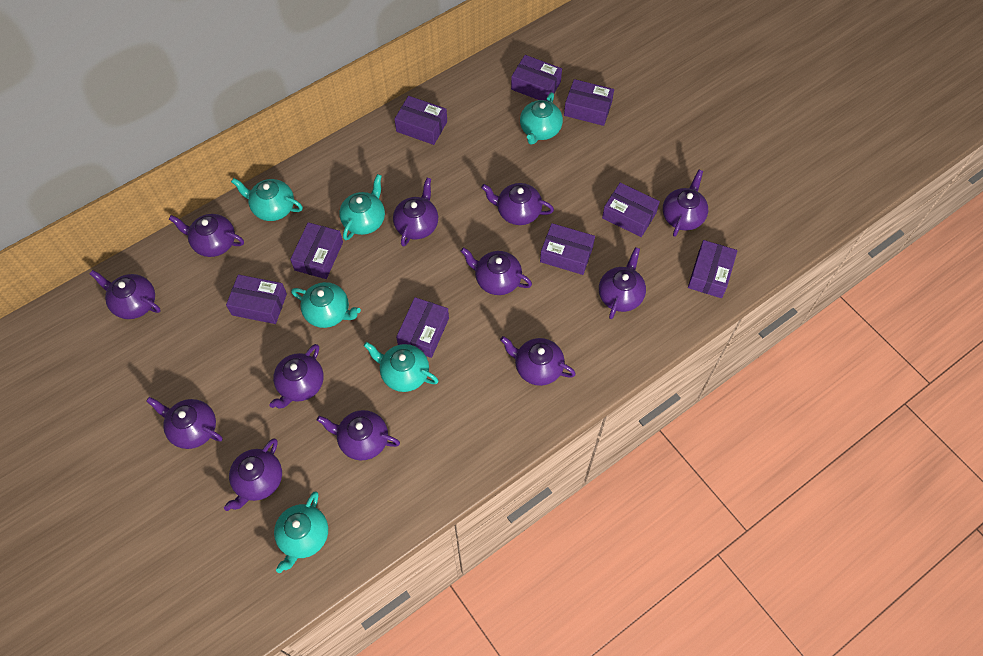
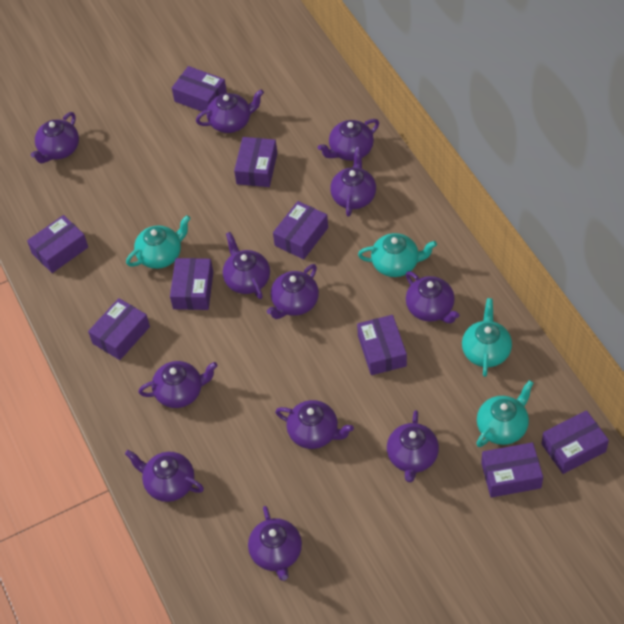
turquoise teapot: [231,178,303,221] [274,492,328,573] [291,282,361,328] [339,174,385,240] [364,342,438,392] [520,92,563,145] = 6 -> [126,215,190,269] [358,233,437,277] [462,298,512,377] [476,380,534,447] = 4

